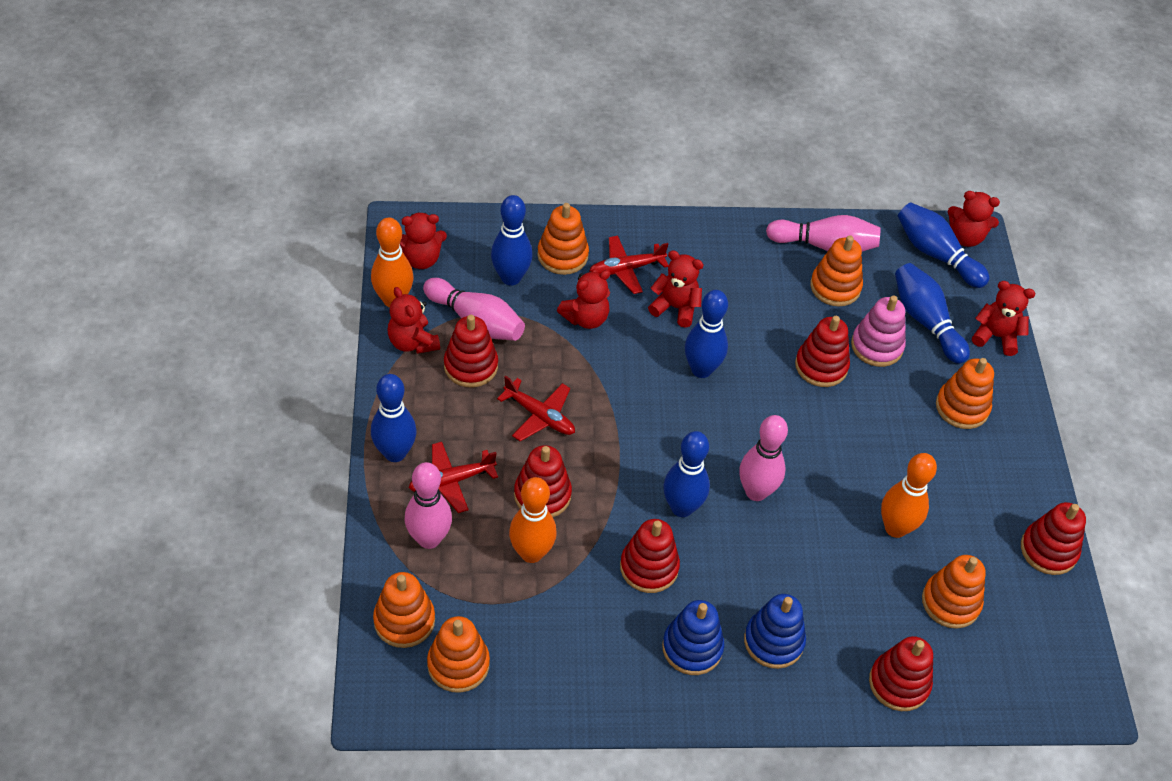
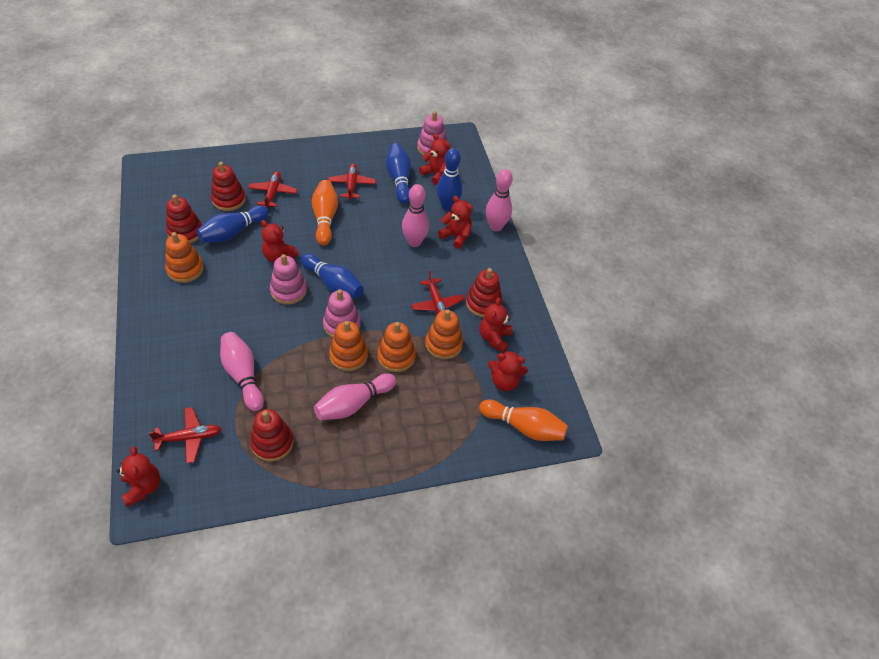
blue bowling pin: [371,374,416,462] [491,195,533,286] [663,431,710,517] [685,290,728,378] [895,263,970,364] [898,202,989,288] = 6 -> [196,205,269,242] [301,253,364,298] [386,143,411,204] [436,148,462,211] = 4
blue stacking toy: [662,600,724,675] [744,594,806,669] = 2 -> none = 0
orange bowling pin: [371,218,413,308] [509,477,557,563] [881,453,937,538] = 3 -> [312,180,338,245] [479,399,568,441] = 2
orange stacking toy: [373,572,435,648] [427,616,490,693] [537,203,589,275] [810,235,863,307] [922,555,986,629] [936,358,994,429] = 6 -> [165,232,204,283] [329,321,368,371] [377,322,416,372] [425,309,463,359] = 4
pink stacking toy: [851,296,906,367] = 1 -> [270,254,307,305] [323,289,361,338] [417,111,447,155] = 3
red plane: [408,442,498,513] [497,376,575,441] [589,235,669,294] = 3 -> [149,407,221,463] [248,171,297,208] [328,163,376,200] [411,271,464,314] = 4
red stacking toy: [444,315,498,387] [514,445,572,517] [620,519,680,593] [795,316,850,387] [869,636,933,711] [1021,502,1086,575] = 6 -> [166,194,202,243] [211,162,246,211] [250,409,294,462] [466,268,502,317] = 4

